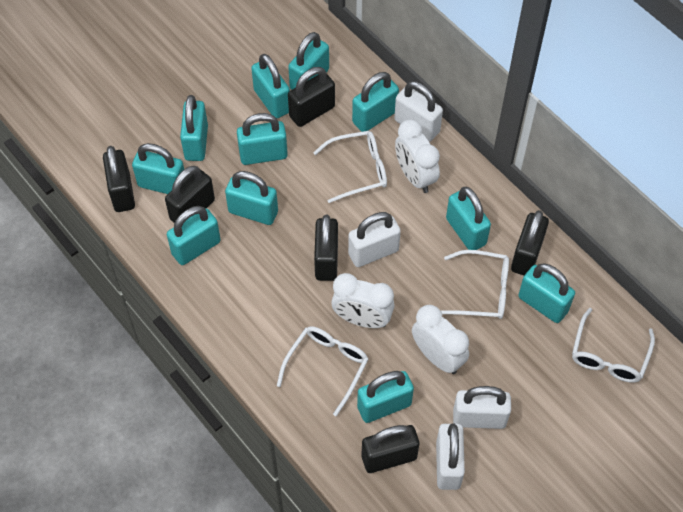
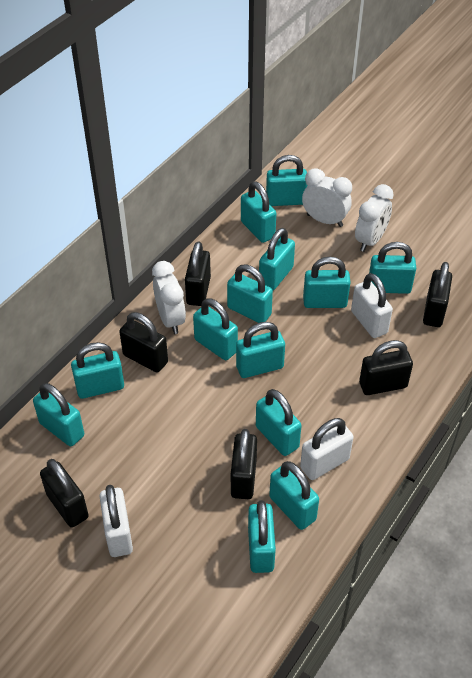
turquoise padlock: [132,143,184,194] [167,206,221,265] [180,95,208,161] [225,171,278,225] [237,113,288,165] [251,54,290,118] [288,32,329,90] [352,72,399,132] [357,371,414,423] [446,187,491,250] [518,263,575,323] = 11 -> [33,383,84,446] [71,342,124,399] [193,298,238,360] [227,264,273,323] [236,322,285,378] [241,181,276,243] [248,500,276,573] [256,389,302,456] [259,228,295,290] [266,155,308,206] [269,461,319,530] [303,257,351,308] [369,242,416,294] = 13
white glasses: [277,326,369,416] [313,131,387,203] [440,250,509,319] [572,308,655,383] = 4 -> none = 0
white padlock: [348,212,401,267] [394,81,443,142] [436,423,465,490] [453,386,511,429] = 4 -> [99,485,133,557] [300,418,354,480] [351,273,393,338] = 3

